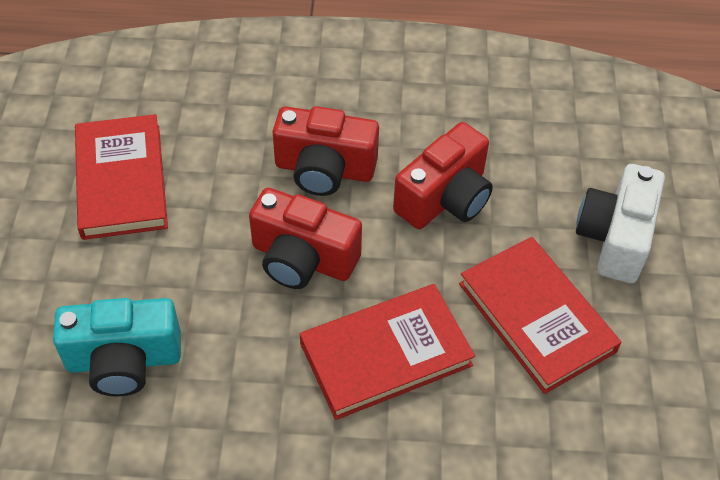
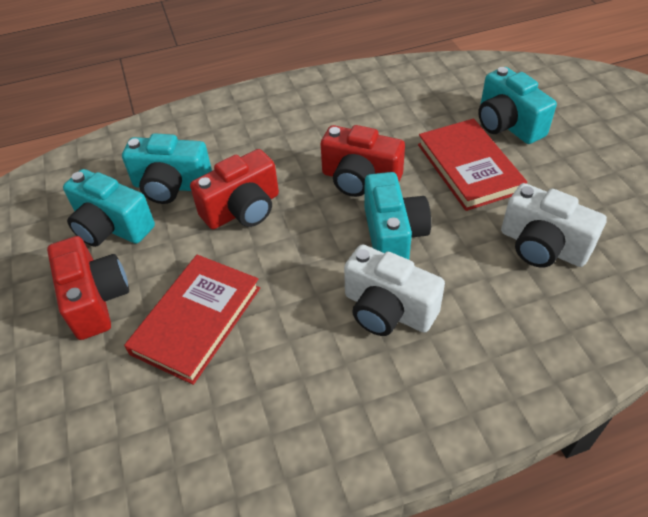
red book: [75,114,168,240] [300,284,475,420] [459,237,621,394] = 3 -> [124,255,260,385] [418,119,527,211] = 2
turquoise camera: [53,298,181,396] = 1 -> [63,169,155,247] [122,133,212,204] [364,172,431,260] [478,67,557,144] = 4
white camera: [576,164,665,283] = 1 -> [344,244,445,336] [501,183,607,268] = 2

